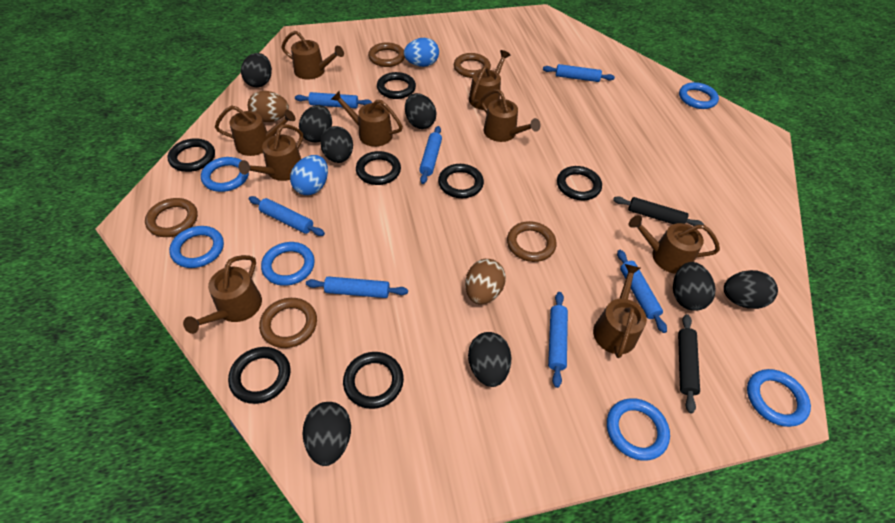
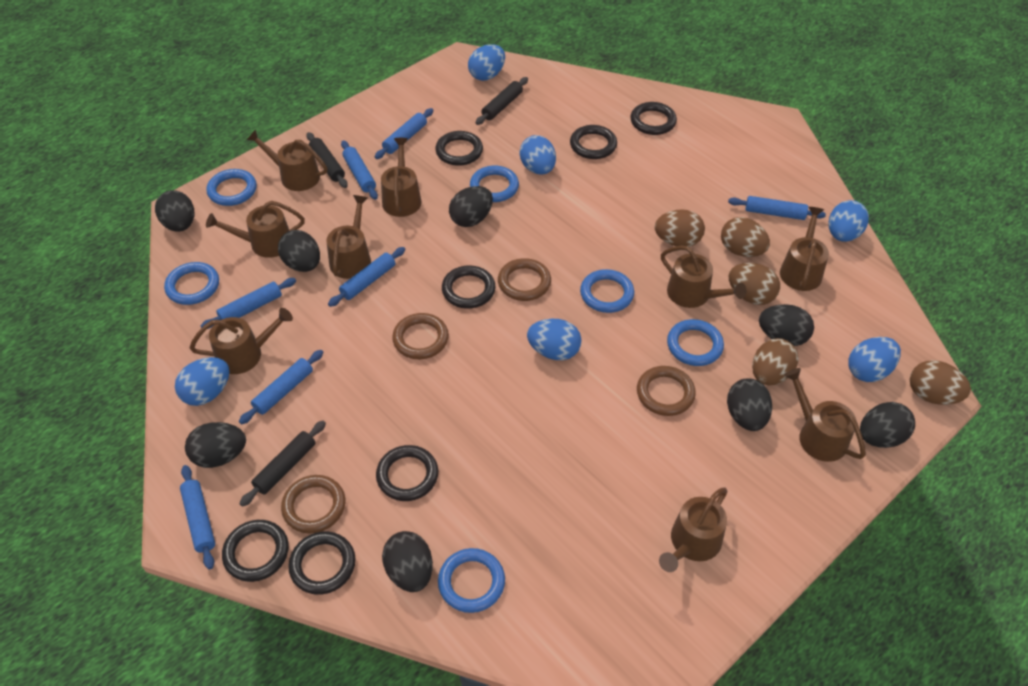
black rolling pin: [613,196,704,226] [678,314,700,413] = 2 -> [239,421,326,507] [306,132,348,188] [475,77,528,125] = 3
blue egg: [290,155,328,195] [404,38,439,67] = 2 -> [175,357,229,406] [468,44,505,81] [519,135,556,175] [527,319,582,360] [829,200,869,242] [848,337,901,382] = 6
brown egg: [248,91,289,122] [465,259,506,304] = 2 -> [655,209,705,247] [721,217,770,257] [728,263,780,305] [752,338,798,385] [910,360,971,405] = 5
brown ring: [145,198,198,237] [259,298,317,348] [368,42,405,67] [454,53,491,78] [507,221,556,262] = 5 -> [281,475,345,533] [392,313,449,359] [498,258,551,301] [637,366,696,416] = 4

